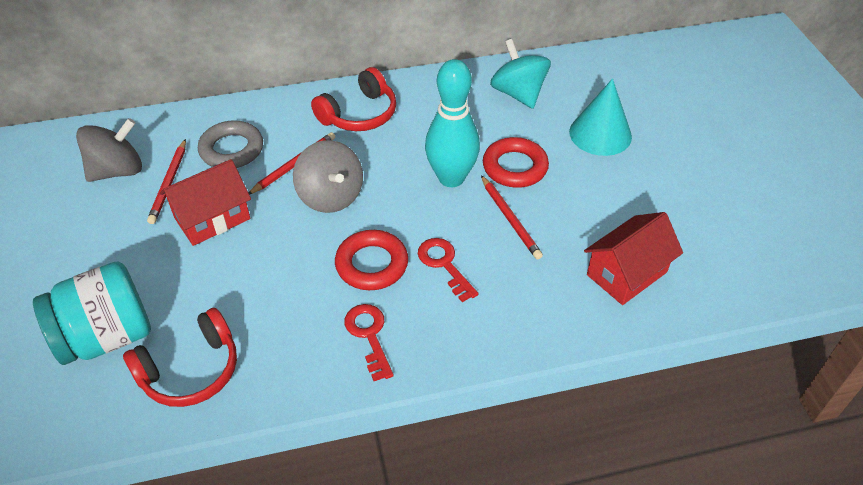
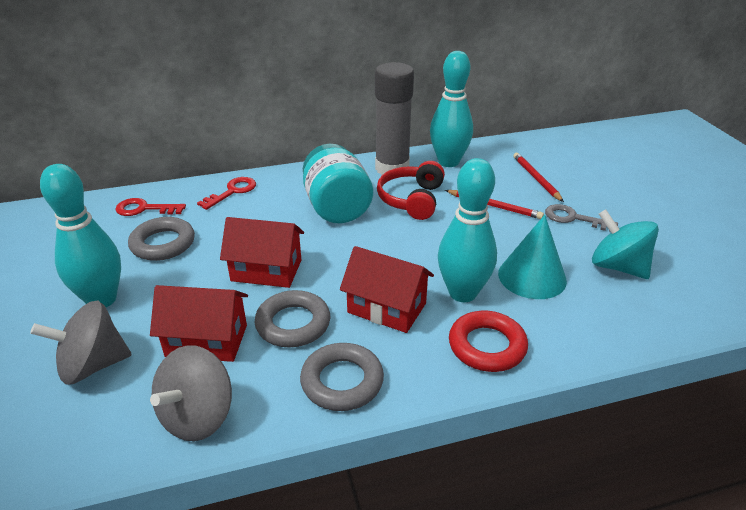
grey glue stick: none = 0 -> [375,62,414,175] = 1
grey key: none = 0 -> [545,204,618,232] = 1
grey ring: [198,120,263,168] = 1 -> [128,217,195,261] [255,290,330,347] [300,343,384,411] = 3
red headphones: [123,308,237,407] [311,67,396,131] = 2 -> [377,161,445,220] = 1
red house: [160,159,251,246] [584,212,683,305] = 2 -> [150,285,248,362] [220,217,304,288] [340,246,434,333] = 3
red pencil: [147,139,186,224] [249,132,335,195] [481,175,543,260] = 3 -> [445,190,544,219] [513,153,564,202] = 2
red ring: [335,230,408,290] [483,137,549,188] = 2 -> [449,311,528,372] = 1
turquoise bowling pin: [425,59,480,187] = 1 -> [40,164,121,307] [430,51,473,167] [438,158,497,302] = 3

